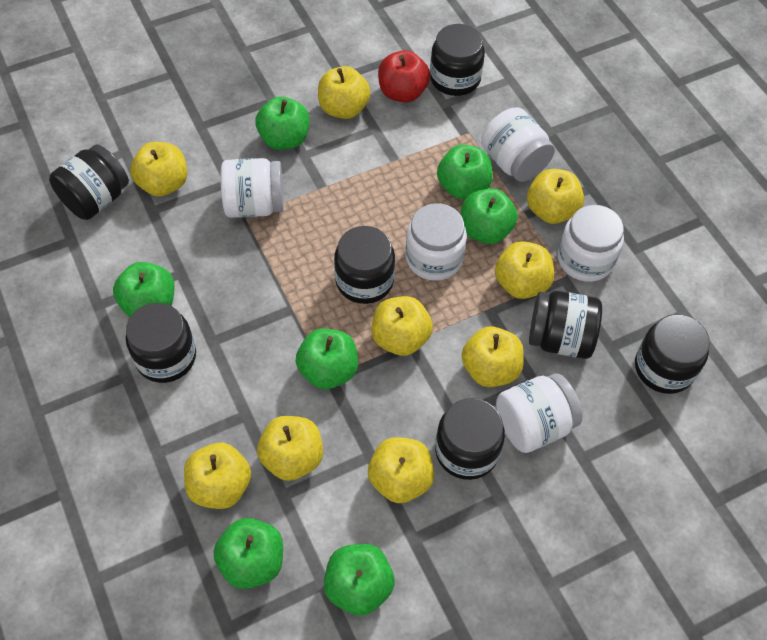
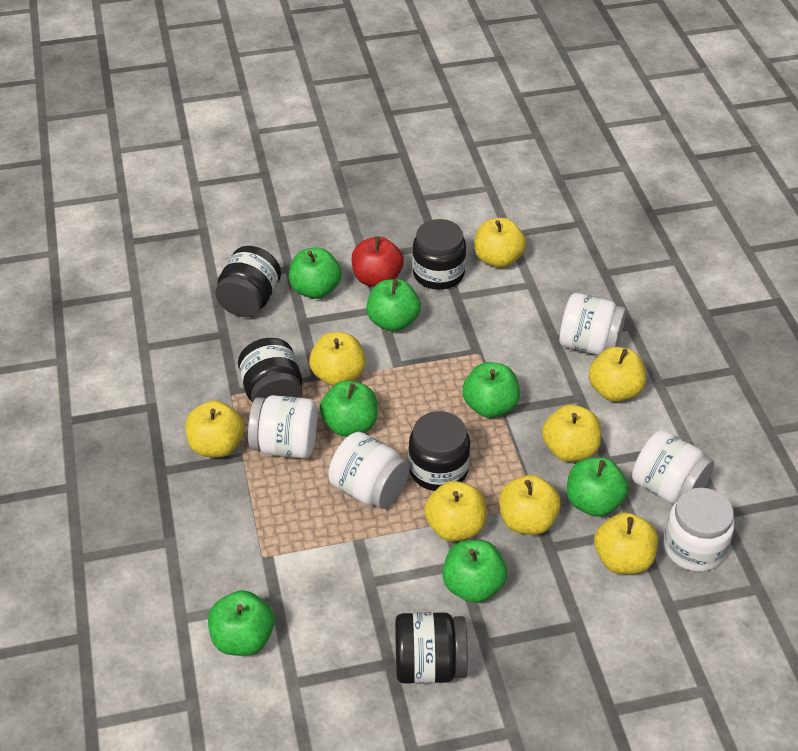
black jar: [49,144,129,220] [126,303,196,383] [334,226,395,304] [430,24,485,96] [435,398,505,480] [529,291,602,359] [635,314,710,394] = 7 -> [215,246,281,317] [238,338,303,403] [395,612,468,684] [408,411,470,491] [412,219,466,290] = 5
yellow apple: [130,142,187,197] [184,443,251,509] [257,416,323,481] [318,66,371,119] [368,437,434,503] [372,296,433,356] [462,326,524,387] [495,241,554,299] [527,169,584,224] = 9 -> [185,401,244,458] [309,332,366,386] [424,481,486,542] [474,218,526,268] [499,475,561,535] [542,405,601,462] [589,347,646,402] [594,512,658,574] = 8

